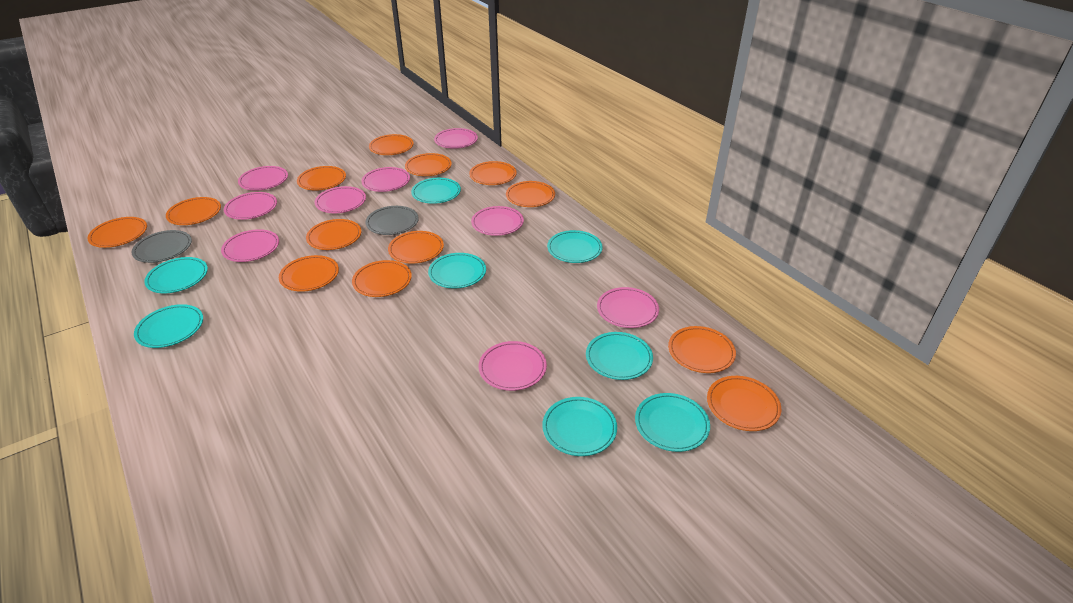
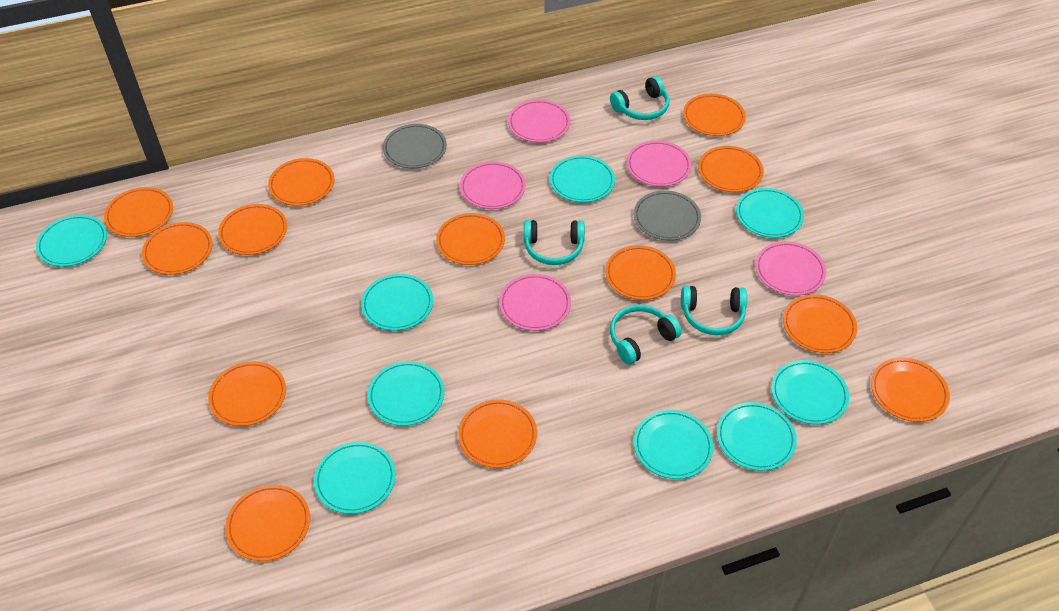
pink plate: [221,229,279,262] [224,192,277,220] [238,166,288,191] [315,186,366,213] [361,167,410,192] [434,128,478,149] [471,206,524,236] [478,341,547,391] [597,287,659,328] = 9 -> [460,161,526,209] [499,274,571,331] [508,99,570,142] [627,140,692,187] [755,241,826,296] = 5
turquoise headphones: none = 0 -> [524,220,585,265] [610,76,670,120] [610,304,682,364] [681,286,747,335] = 4
turquoise plate: [134,304,203,348] [144,257,208,293] [411,178,461,204] [428,253,486,289] [542,397,617,456] [547,230,603,263] [586,332,653,380] [635,393,710,452] = 8 -> [36,215,107,267] [314,442,396,514] [361,274,433,331] [367,361,445,426] [550,155,615,203] [634,410,714,479] [717,402,797,471] [736,188,804,238] [771,360,849,425] = 9

